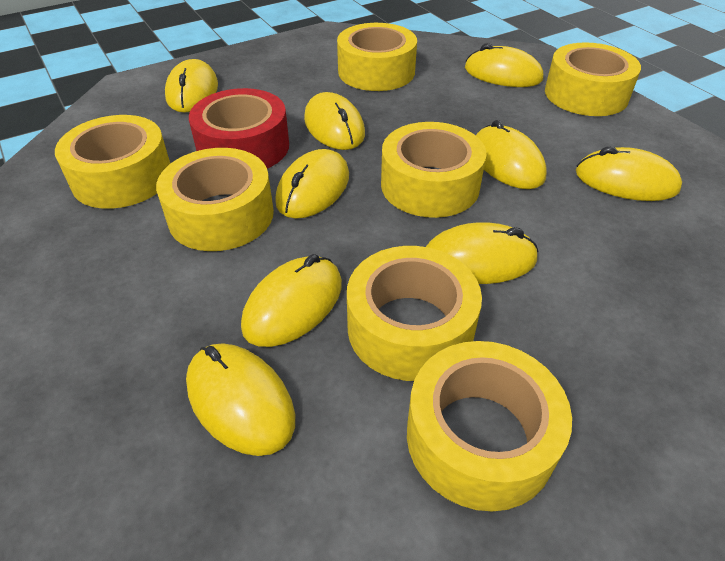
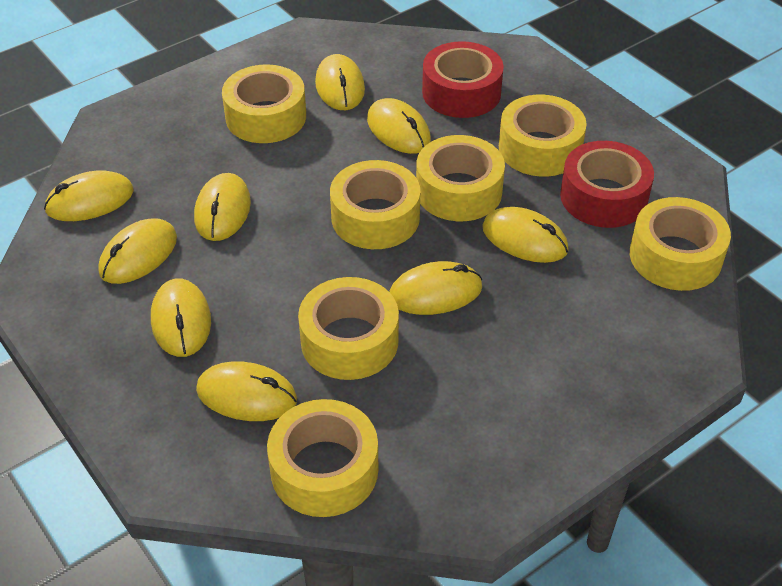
red tape: [189,88,289,169] = 1 -> [422,41,504,118] [560,141,654,228] = 2

